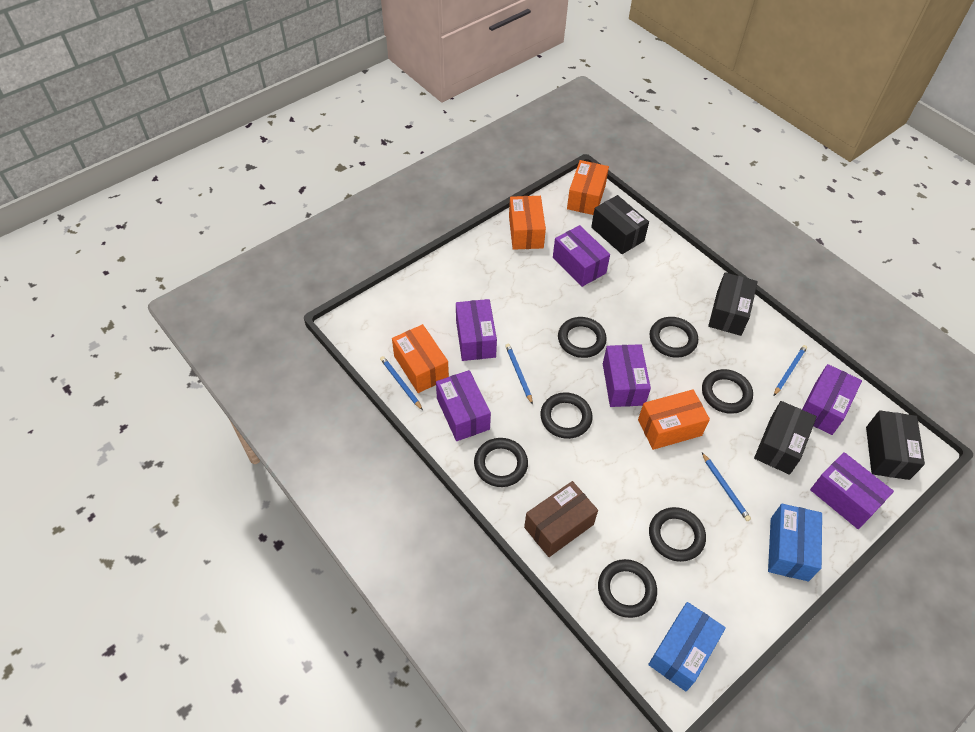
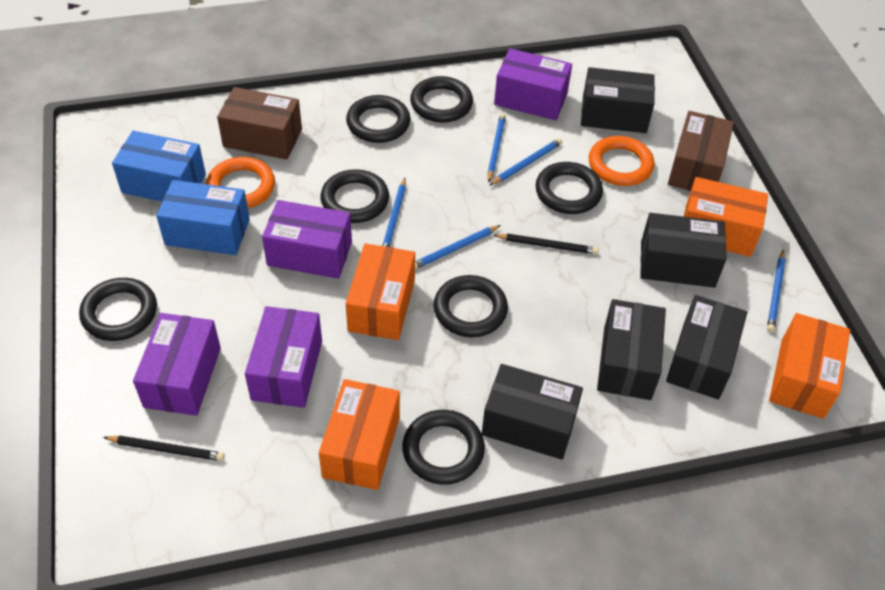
black box: [591,195,649,254] [708,272,758,336] [754,401,817,475] [866,410,925,480] = 4 -> [482,364,583,460] [581,67,655,133] [597,299,666,400] [640,213,727,288] [666,295,747,400] = 5
black pencil: none = 0 -> [103,436,225,461] [494,233,599,254] = 2
blue pencil: [380,356,423,410] [505,344,533,405] [702,453,751,521] [774,345,807,396] = 4 -> [382,178,406,247] [415,225,501,269] [487,113,506,182] [490,138,563,185] [767,250,786,332] = 5
brown box: [524,481,598,557] = 1 -> [217,87,302,160] [668,111,734,191] = 2
orange ring: none = 0 -> [206,157,275,208] [589,136,655,186] = 2
purple box: [436,370,491,441] [456,299,497,361] [553,225,610,287] [603,344,651,407] [802,364,862,435] [810,452,894,529] = 6 -> [133,313,221,416] [245,306,322,408] [262,200,352,279] [494,48,572,120] = 4

